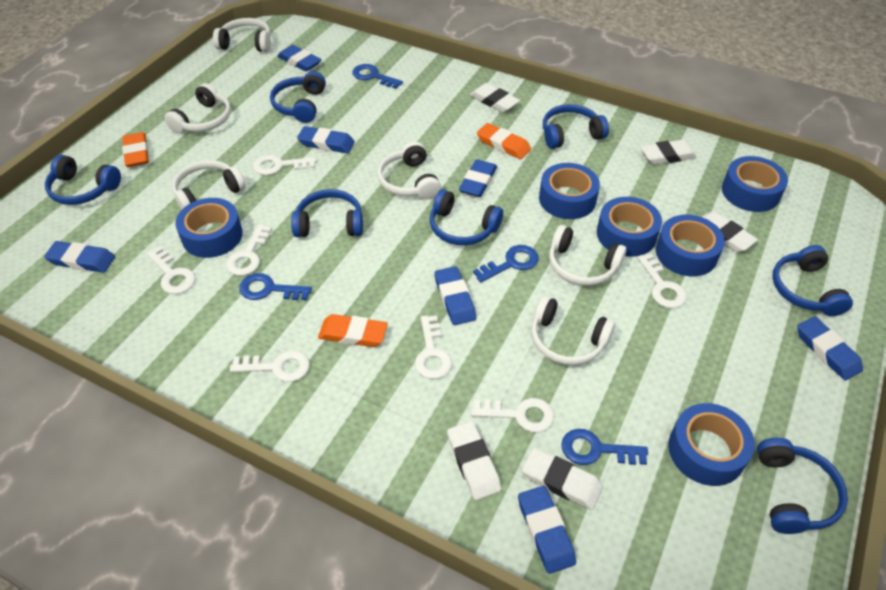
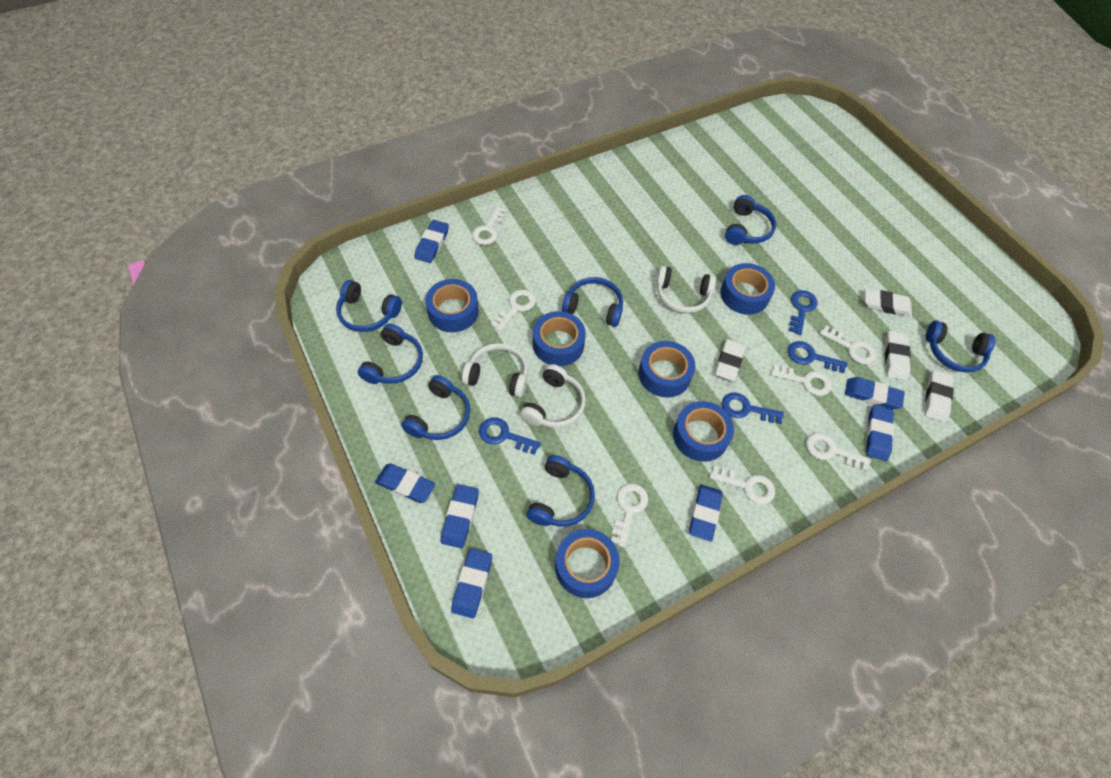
orange eraser: [122,132,149,167] [318,314,388,347] [477,123,531,159] = 3 -> none = 0
white eraser: [447,421,501,500] [470,83,520,113] [522,448,603,510] [641,140,697,165] [702,211,758,252] = 5 -> [715,339,746,381] [865,288,912,317] [885,331,911,381] [925,370,954,423] = 4
white headphones: [164,83,231,133] [172,160,246,210] [213,18,271,52] [377,141,441,199] [531,296,615,365] [549,225,626,286] = 6 -> [462,343,528,398] [520,364,586,428] [656,266,716,313] = 3

